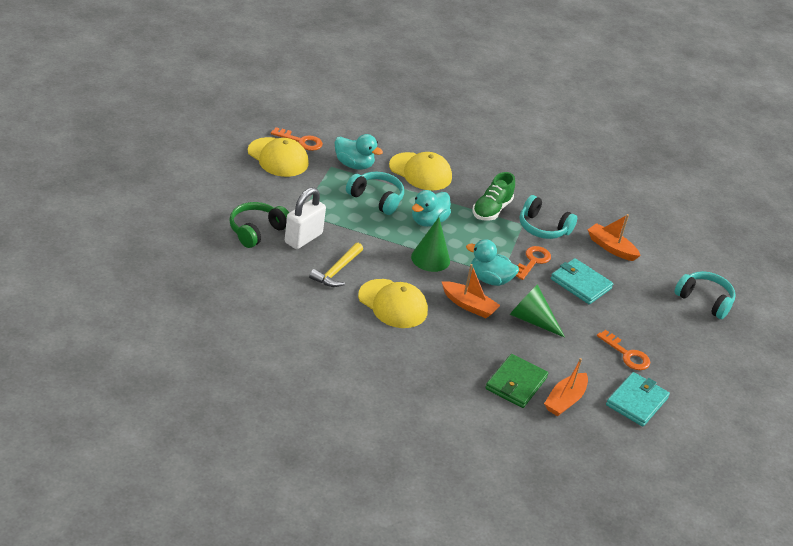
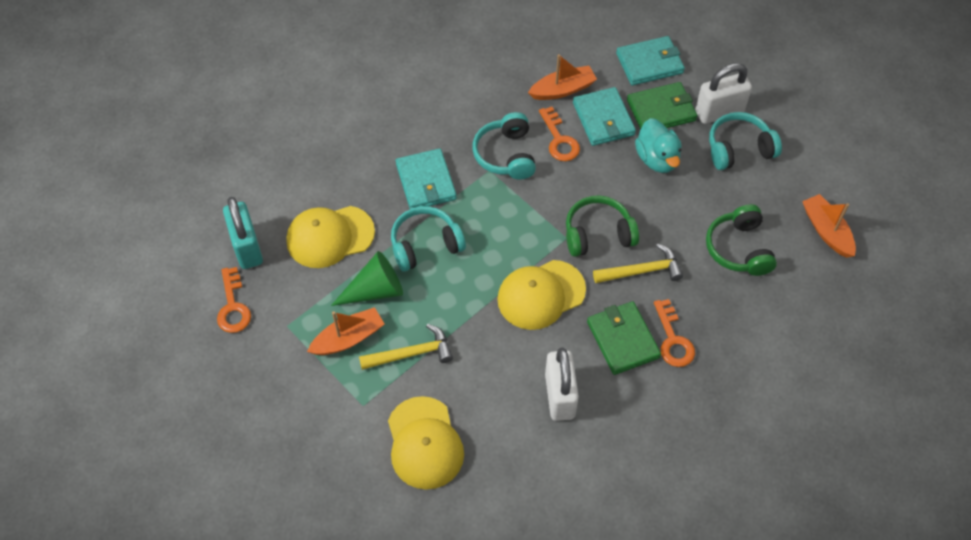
green cone: [411,217,450,272] [510,284,565,338] = 2 -> [331,251,403,306] = 1
green headphones: [229,202,289,248] = 1 -> [566,195,639,257] [706,204,777,276] = 2
green shoe: [472,172,515,221] = 1 -> none = 0
green wallet: [485,354,548,408] = 1 -> [587,301,661,375] [627,82,697,129] = 2
turquoise duck: [334,134,383,170] [412,190,451,227] [466,239,519,286] = 3 -> [635,118,681,173] = 1
turquoise padlock: none = 0 -> [223,197,263,269] = 1
turquoise wallet: [551,258,613,304] [606,372,670,427] = 2 -> [396,148,457,209] [573,87,636,146] [616,36,685,86] = 3
white padlock: [285,187,326,249] = 1 -> [545,348,579,421] [695,63,752,124] = 2
yellow hammer: [309,243,363,287] = 1 -> [359,324,453,370] [593,244,683,283] = 2

